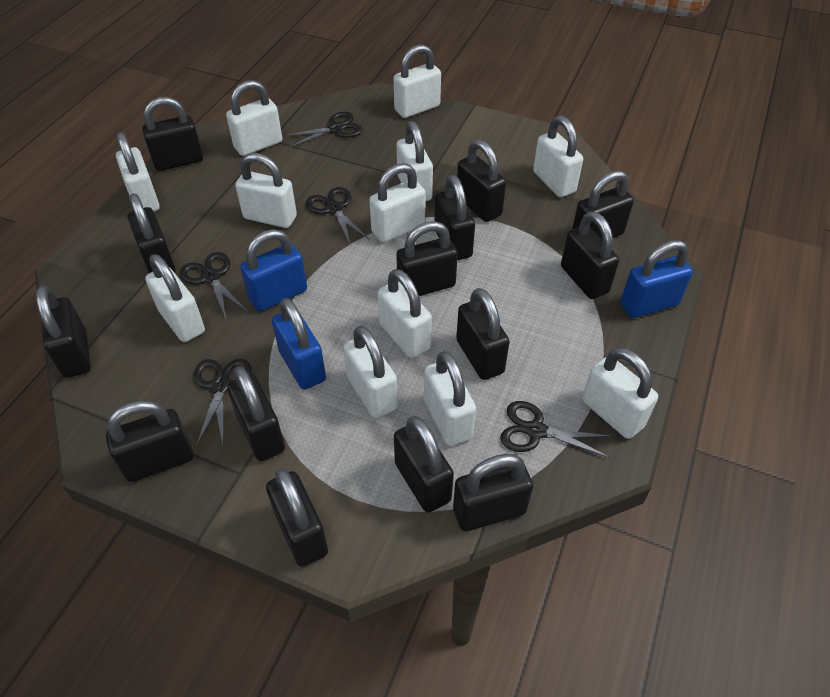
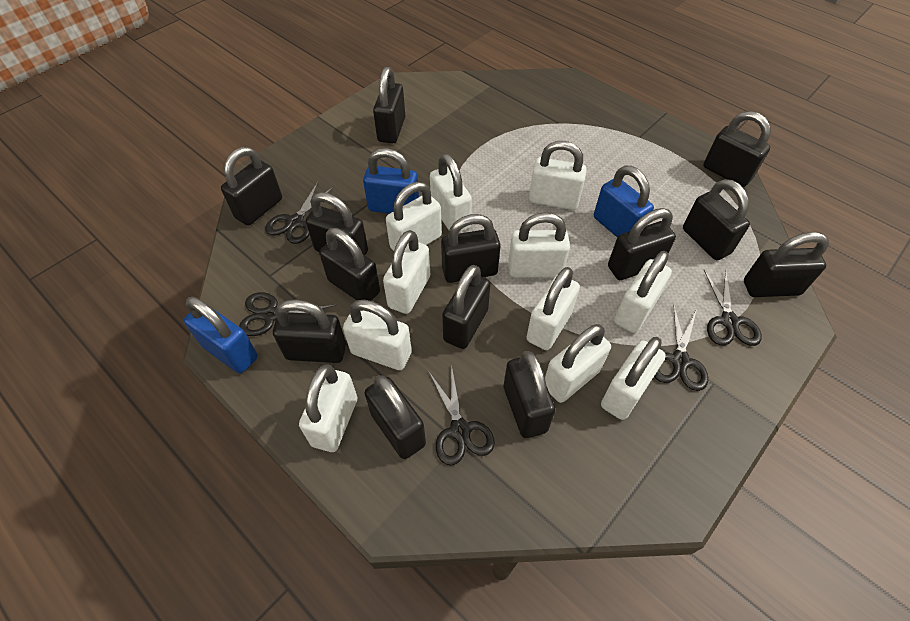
black padlock: [36,286,91,378] [106,400,193,482] [128,193,176,273] [142,97,203,171] [227,366,285,461] [266,468,328,567] [394,416,454,513] [396,221,458,296] [434,175,475,260] [453,454,533,531] [456,288,510,380] [457,139,506,222] [561,212,619,299] [572,170,634,240] = 14 -> [221,147,282,226] [273,299,346,363] [306,192,368,255] [319,228,380,301] [364,375,426,459] [373,67,405,143] [441,214,501,283] [442,265,491,349] [504,351,556,438] [608,208,676,280] [683,179,750,260] [703,111,771,187] [744,232,829,297] = 13
white padlock: [116,132,160,212] [145,254,205,342] [226,80,282,156] [235,153,297,228] [343,325,398,418] [369,163,426,243] [378,269,432,358] [394,44,441,118] [397,121,433,201] [424,351,476,446] [533,116,583,197] [582,347,658,439] = 12 -> [299,364,357,452] [343,300,412,370] [383,230,430,314] [386,182,442,251] [430,154,472,232] [508,212,570,278] [526,267,580,350] [529,141,587,210] [545,324,611,403] [601,337,666,420] [614,251,672,333] = 11

